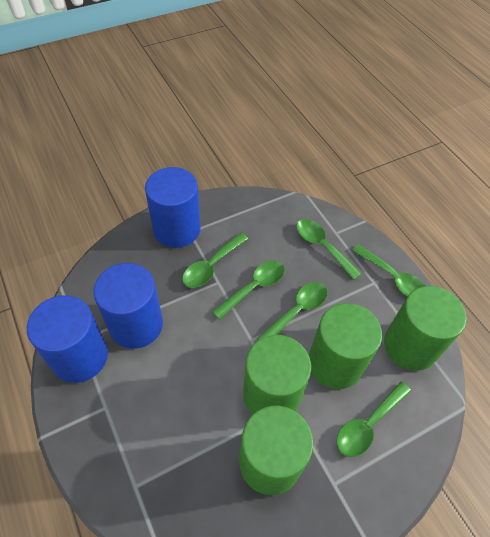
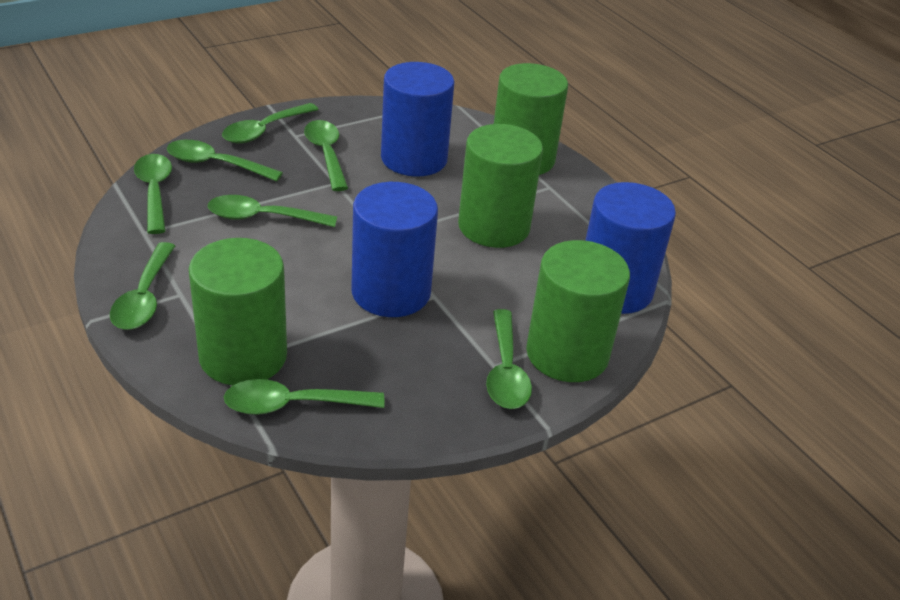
green spoon: [182,233,248,288] [212,260,285,320] [257,282,327,340] [296,219,361,280] [336,382,411,457] [352,244,425,297] = 6 -> [110,242,175,330] [134,154,172,234] [167,140,283,181] [208,195,337,227] [222,103,319,143] [224,379,384,415] [304,120,348,191] [486,309,532,409] = 8

